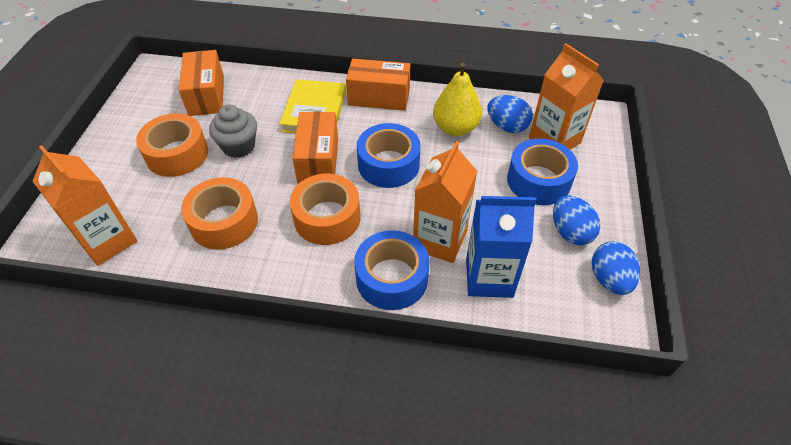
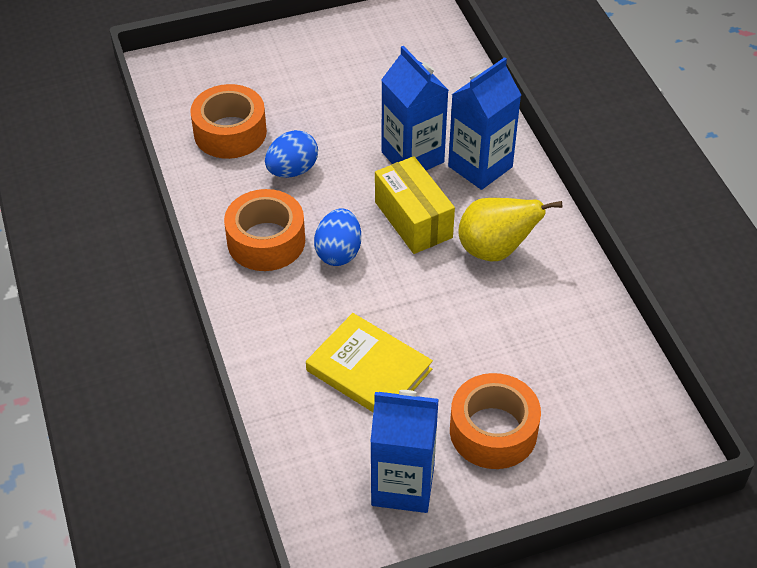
blue carton: [466,196,536,298] = 1 -> [370,390,439,513] [381,46,449,170] [448,57,521,190] = 3
blue egg: [487,95,533,133] [553,195,601,245] [592,241,640,295] = 3 -> [265,130,318,178] [314,208,361,266] = 2
blue tape: [354,230,430,310] [357,123,421,188] [507,138,578,205] = 3 -> none = 0
grey cupcake: [209,104,257,158] = 1 -> none = 0
orange box: [179,50,224,116] [292,112,338,184] [346,58,410,111] = 3 -> none = 0
orange carton: [32,145,137,266] [413,141,477,263] [529,43,604,150] = 3 -> none = 0
yellow box: none = 0 -> [375,156,455,254] = 1

